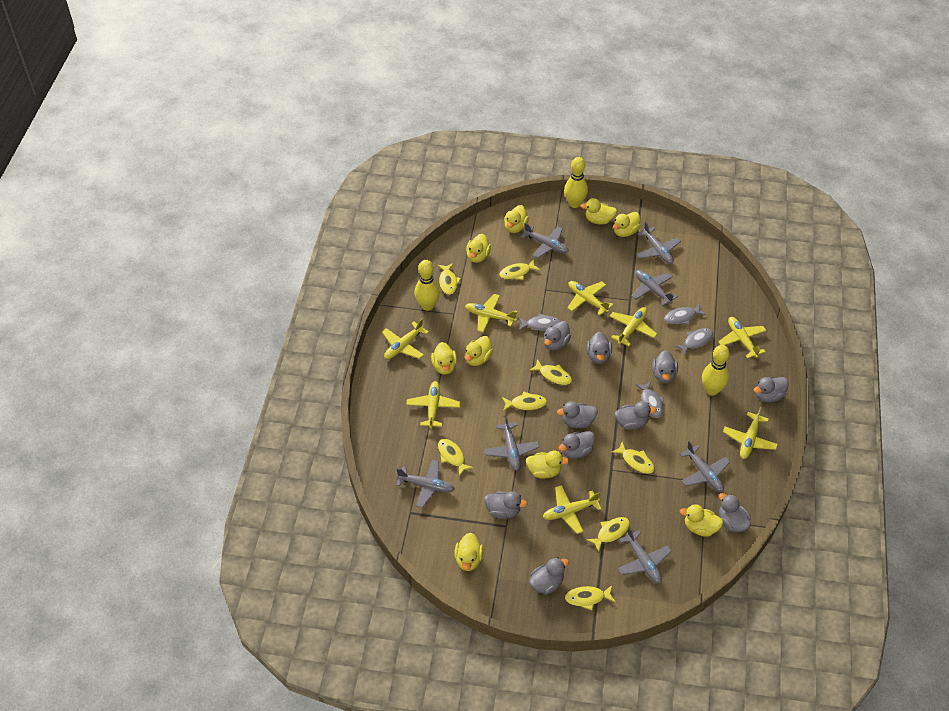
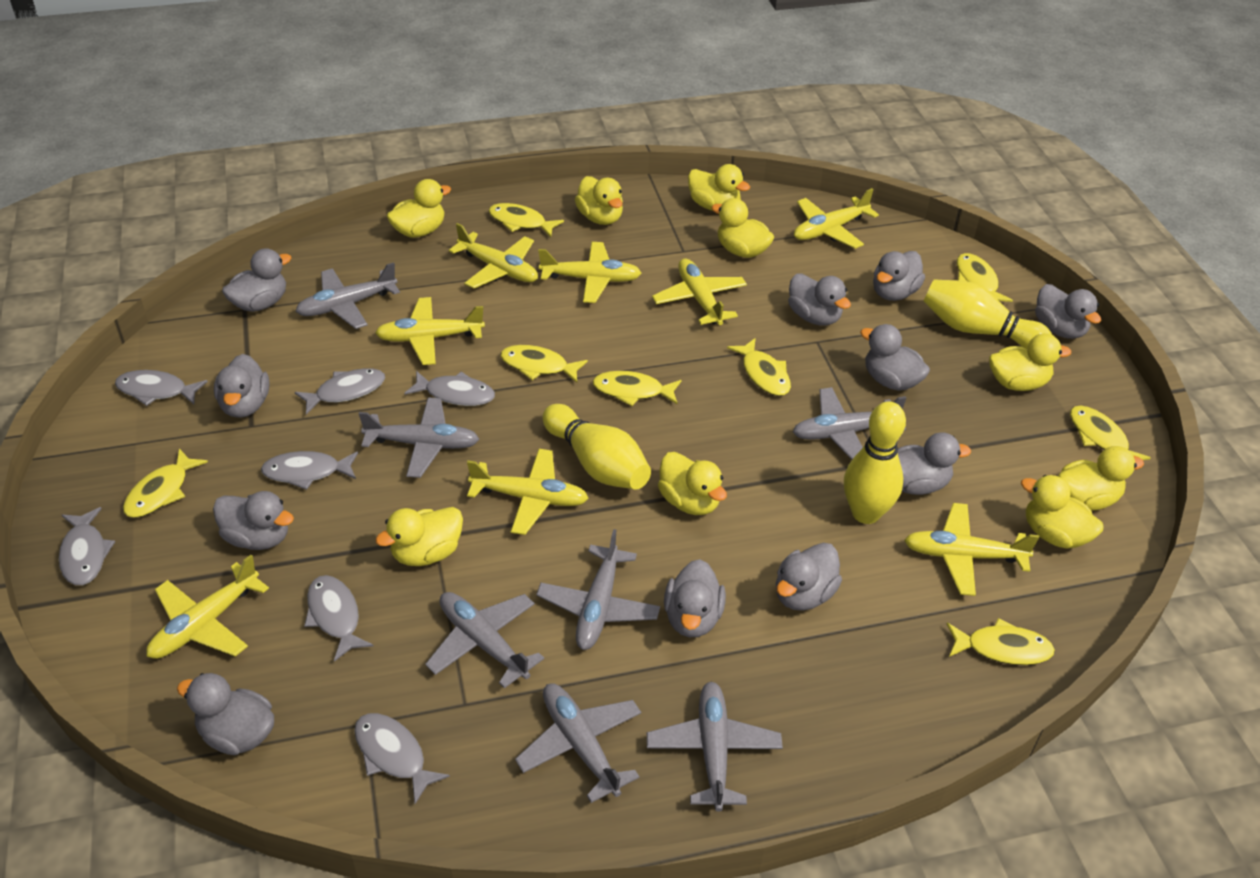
grey duck: [484,491,527,519] [529,558,569,594] [544,321,571,350] [557,401,598,428] [559,431,595,459] [587,332,612,364] [614,401,657,430] [652,350,678,383] [719,493,751,532] [754,377,789,402] = 10 -> [177,673,274,755] [213,491,294,550] [214,354,269,418] [222,248,291,312] [664,559,726,637] [776,543,842,611] [788,273,851,326] [860,324,930,391] [873,251,925,301] [897,432,971,495] [1035,284,1101,339] = 11
grey fish: [518,313,561,331] [635,381,664,417] [664,304,707,325] [674,328,713,356] = 4 -> [59,507,115,585] [115,370,208,406] [261,451,358,490] [295,368,385,415] [304,575,373,662] [354,713,450,804] [404,371,495,406] = 7

